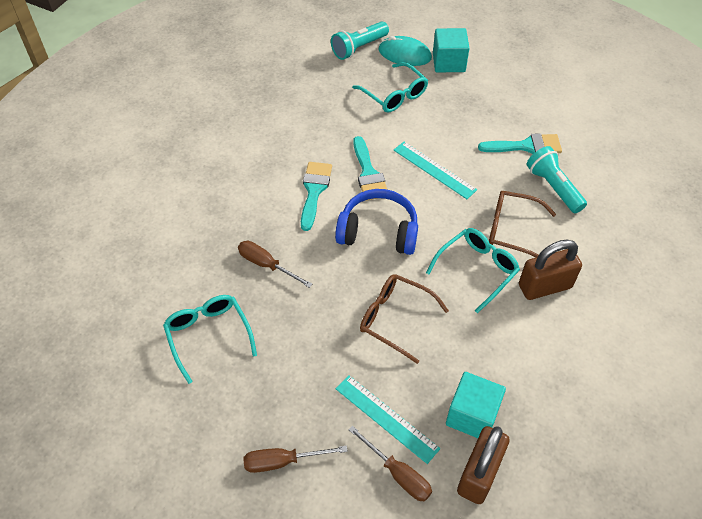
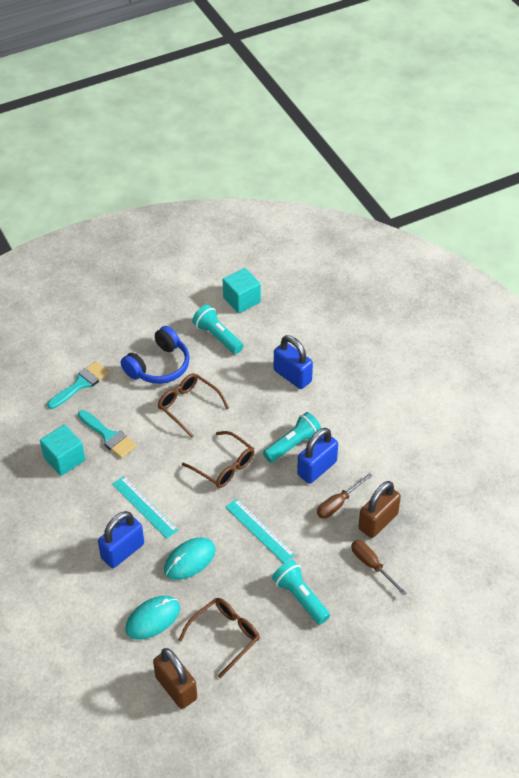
blue padlock: none = 0 -> [98,511,144,568] [274,335,313,389] [297,428,338,484] = 3
brown glasses: [360,274,449,364] [489,191,556,257] = 2 -> [158,373,229,438] [179,598,260,678] [182,431,254,488] = 3
brown screwdriver: [238,241,312,288] [244,446,348,473] [348,425,432,501] = 3 -> [317,473,373,518] [351,540,407,596] = 2
turquoise brush: [301,162,332,231] [353,136,388,200] [478,133,562,154] = 3 -> [47,361,109,409] [78,410,137,458] = 2
turquoise flashlight: [331,22,389,60] [527,146,587,213] = 2 -> [192,305,243,354] [263,412,322,463] [272,560,330,625] = 3
turquoise glasses: [163,295,257,384] [352,62,428,112] [426,228,520,313] = 3 -> none = 0
turquoise mouse: [378,36,432,66] = 1 -> [125,596,180,639] [164,538,216,580] = 2

